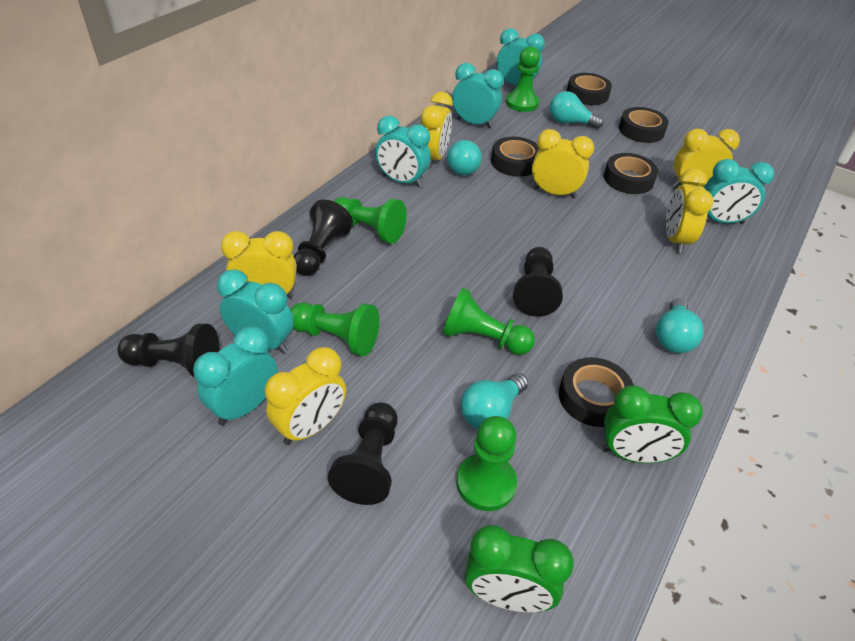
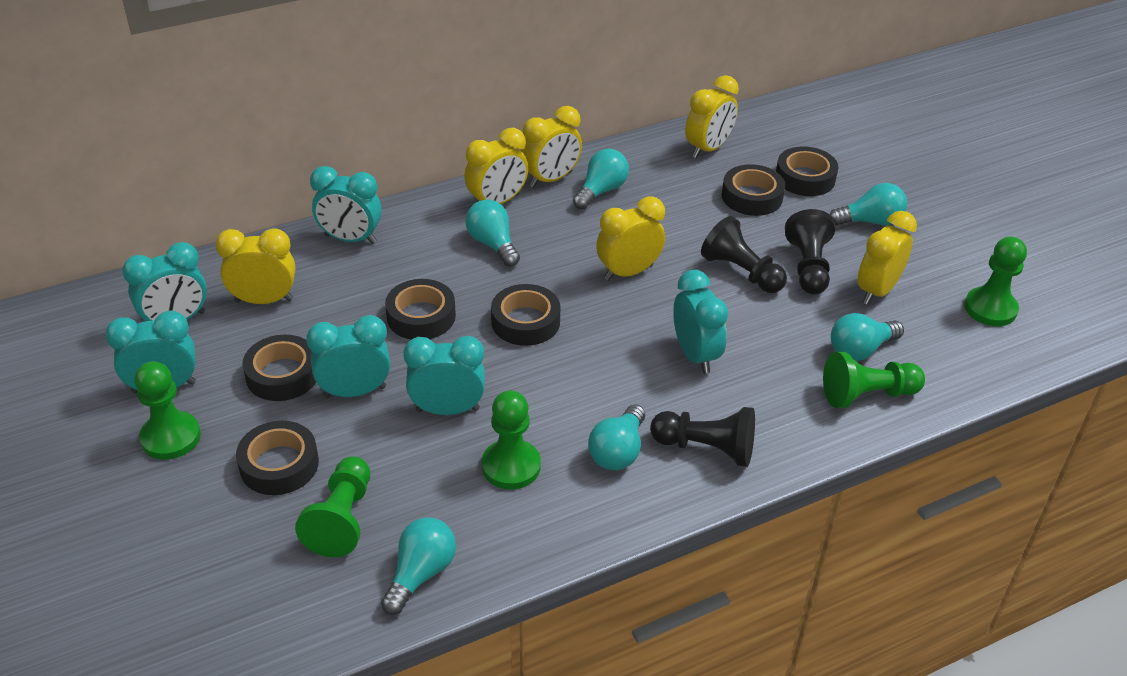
black pawn: [117,324,220,378] [294,200,353,276] [328,402,398,505] [513,247,563,317] = 4 -> [650,407,755,467] [701,216,787,293] [785,209,835,295] = 3
black tape: [491,137,539,177] [559,357,634,427] [567,73,612,105] [604,153,658,194] [619,107,669,143] = 5 -> [236,421,319,495] [242,335,316,401] [385,279,456,340] [491,284,560,346] [722,164,785,216] [776,146,838,196] = 6
green clock: [465,525,574,612] [602,385,703,463] = 2 -> none = 0
turquoise light bulb: [447,139,482,175] [461,373,528,429] [549,91,603,129] [656,298,704,353] = 4 -> [381,517,456,615] [465,199,520,267] [573,149,629,209] [588,404,645,470] [829,183,907,226] [831,313,904,361] = 6

